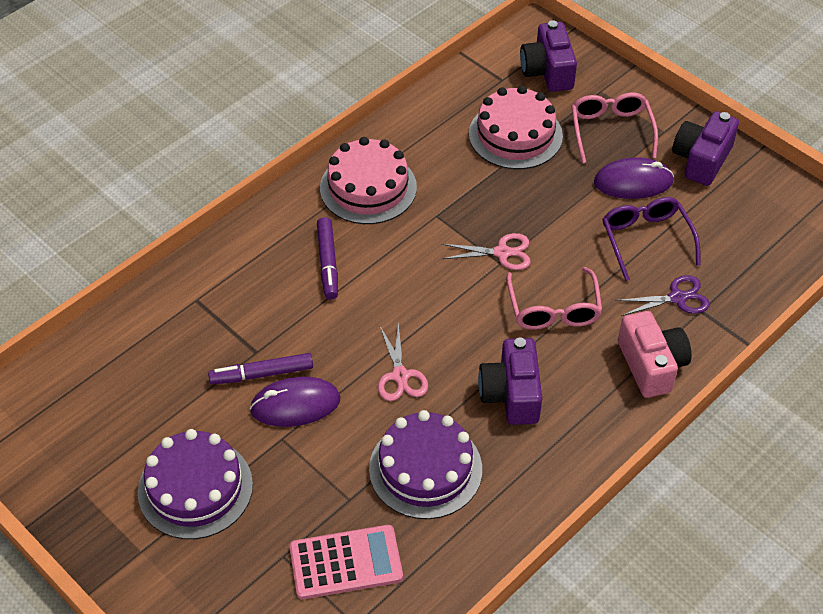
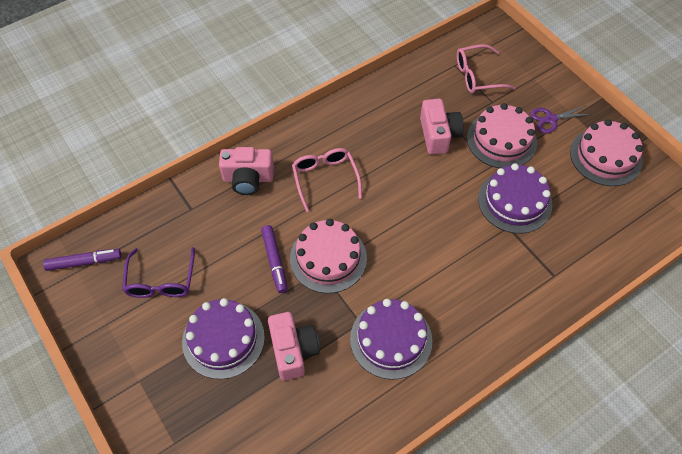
pink cake: [320,137,417,224] [469,86,563,169] = 2 -> [290,219,367,293] [467,103,537,168] [570,119,643,186] = 3
pink calculator: [289,525,403,599] = 1 -> none = 0
pink camera: [618,311,692,398] = 1 -> [219,147,274,195] [268,312,320,380] [420,99,464,155] = 3
pink scissors: [378,323,428,401] [442,233,531,270] = 2 -> none = 0
purple cake: [138,429,253,539] [369,410,482,519] = 2 -> [182,298,265,379] [350,299,432,380] [478,163,552,234] = 3
purple camera: [478,337,542,425] [520,20,577,92] [672,111,739,186] = 3 -> none = 0
purple mouse: [250,377,340,427] [594,157,674,199] = 2 -> none = 0

